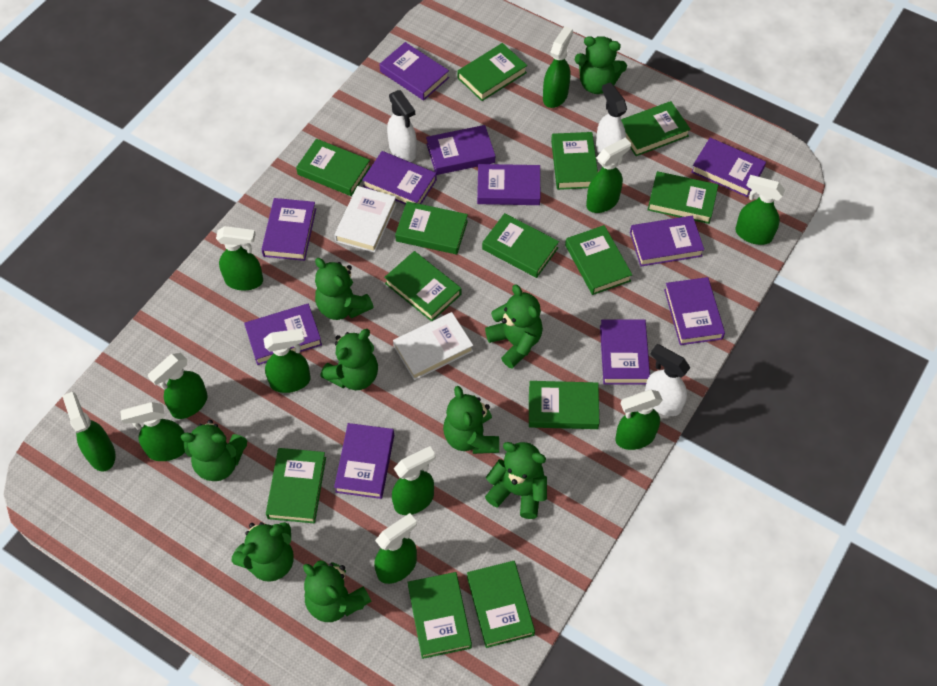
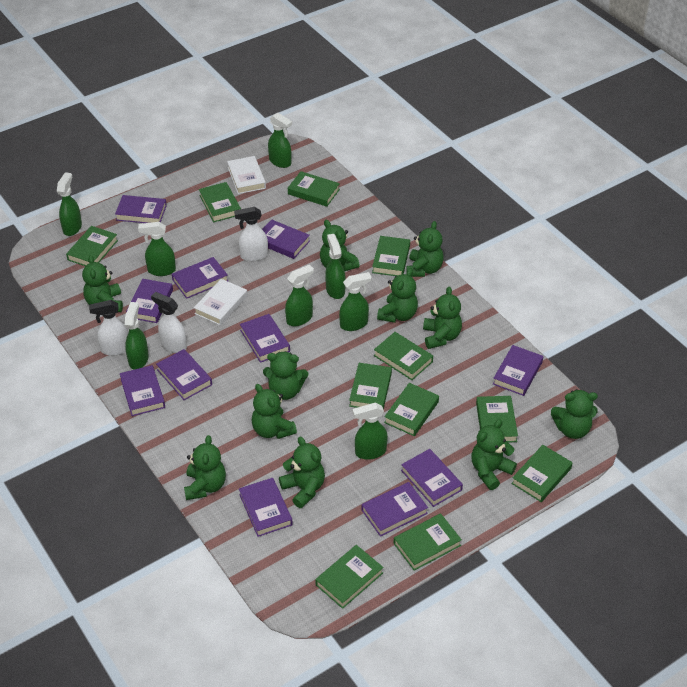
green book: [266,448,326,523] [296,139,371,196] [384,251,461,322] [395,201,468,254] [408,572,472,659] [457,43,527,101] [467,561,535,648] [482,213,559,278] [529,381,599,429] [551,132,598,190] [565,225,632,295] [621,101,691,156] [648,171,718,224] = 13 -> [66,226,118,266] [199,182,241,222] [288,171,340,207] [315,545,384,609] [349,363,392,410] [372,236,410,276] [374,332,433,380] [384,383,439,436] [393,513,462,571] [476,396,518,442] [511,445,572,502] = 11
green spray bottle: [62,392,116,471] [120,402,185,461] [148,353,208,419] [216,226,263,290] [263,329,310,393] [374,513,417,584] [392,446,436,515] [543,26,573,108] [586,138,631,213] [615,390,663,450] [735,175,785,245] = 11 -> [57,172,82,236] [125,302,149,370] [138,222,176,276] [268,112,292,168] [285,265,314,326] [325,234,346,299] [339,272,372,331] [353,403,388,460] = 8
green teddy bear: [181,420,248,481] [232,522,294,582] [303,560,371,622] [315,258,374,320] [320,329,378,390] [443,386,499,454] [485,285,543,369] [485,442,547,519] [575,36,627,94] = 9 -> [82,255,123,312] [184,435,226,500] [251,384,297,439] [263,351,308,400] [279,437,325,508] [320,220,360,271] [377,268,418,323] [406,221,444,277] [423,286,462,349] [471,419,517,490] [551,389,598,439] = 11

